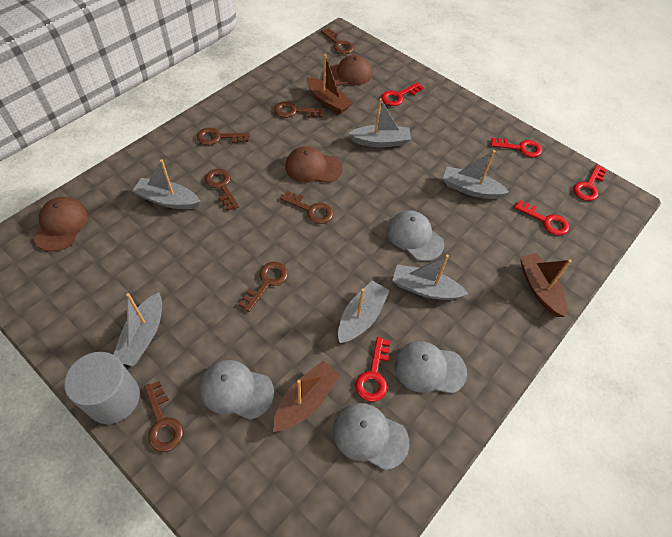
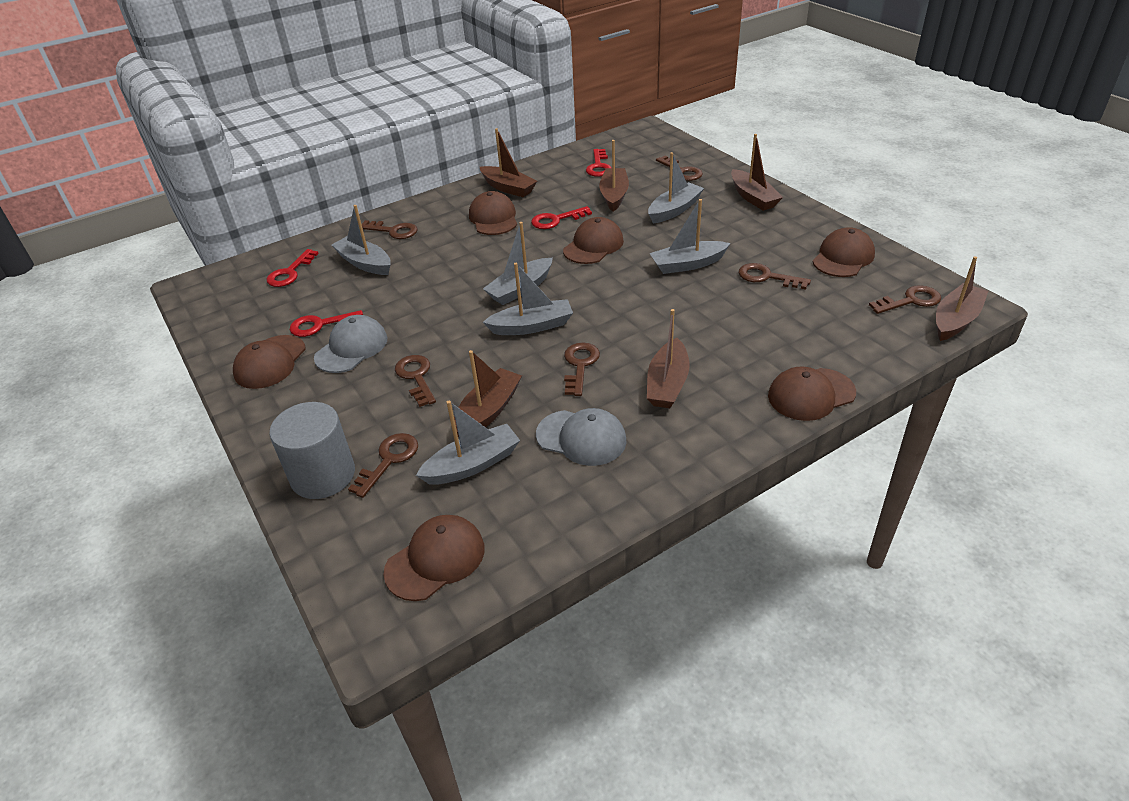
brown boat: [273,361,340,432] [307,54,353,114] [520,253,572,317] = 3 -> [454,350,522,437] [480,128,537,197] [599,140,629,212] [647,309,690,408] [731,134,783,211] [936,256,988,341] = 6
brown cap: [34,197,89,252] [285,146,342,183] [323,55,372,86] = 3 -> [233,335,306,389] [384,515,485,601] [469,191,517,235] [563,217,624,264] [768,367,856,421] [813,227,875,277] = 6
grey cap: [200,360,274,420] [333,403,409,470] [387,211,444,261] [395,341,467,394] = 4 -> [314,315,387,373] [536,408,627,466] = 2
red key: [355,337,391,402] [381,82,424,106] [491,138,542,157] [514,200,569,236] [574,165,607,201] = 5 -> [266,249,319,287] [290,310,363,337] [531,206,592,229] [586,149,611,177] = 4

